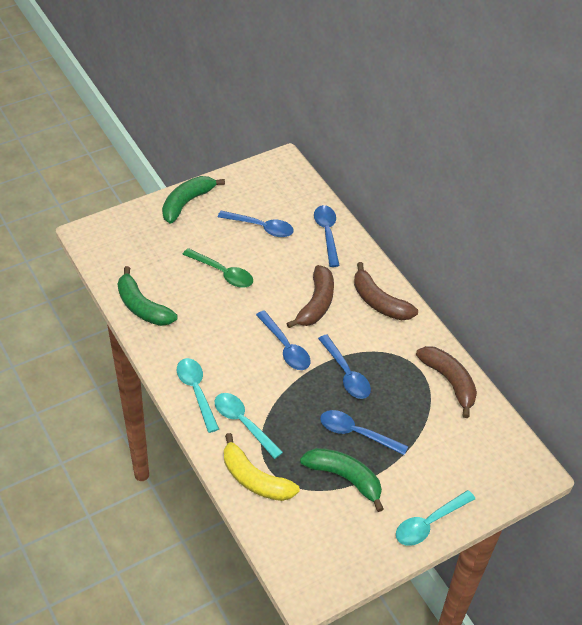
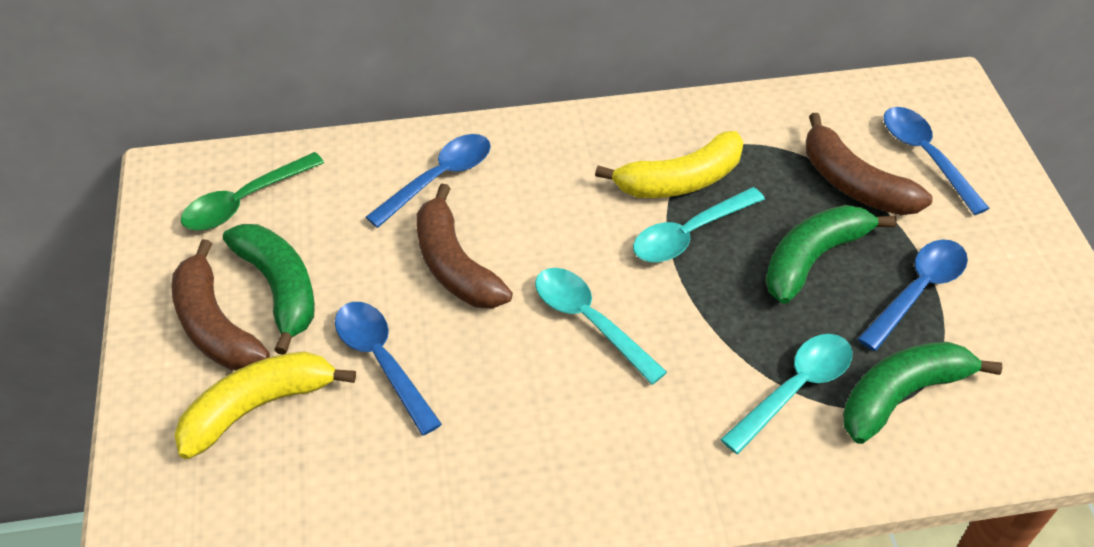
blue spoon: [218,211,294,237] [256,310,311,370] [314,205,340,267] [318,334,371,399] [320,410,408,455] = 5 -> [335,302,442,436] [366,134,491,228] [858,240,968,351] [884,107,989,215] = 4
yellow banana: [224,433,300,501] = 1 -> [174,352,356,459] [595,131,744,198] = 2

